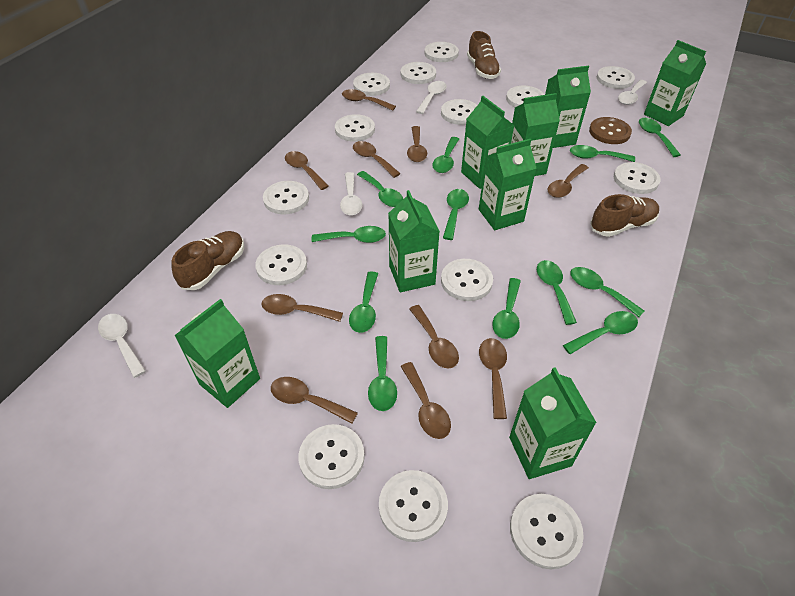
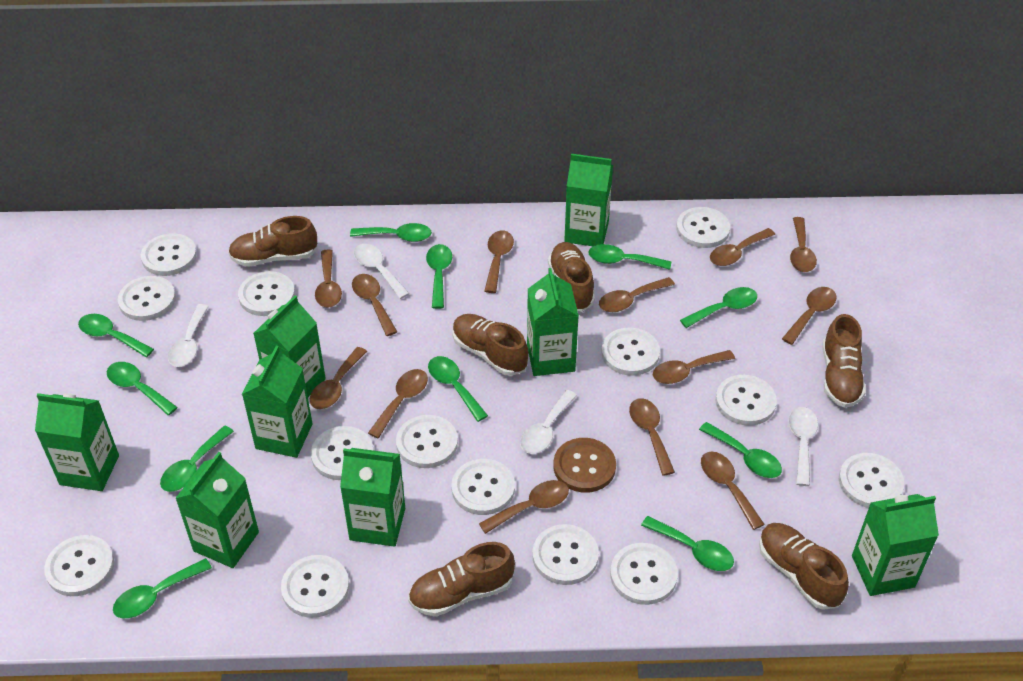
brown shoe: [171,231,244,290] [467,31,501,79] [590,194,659,237] = 3 -> [228,216,318,267] [408,542,515,617] [452,314,528,376] [548,242,595,312] [759,523,849,610] [822,314,866,408] = 6
brown spoon: [261,294,343,322] [271,377,358,424] [285,151,329,190] [342,89,396,111] [353,141,401,178] [400,362,451,439] [407,126,427,162] [409,305,459,369] [479,338,507,419] [548,164,589,198] = 10 -> [310,347,367,409] [315,250,342,308] [352,274,397,336] [368,369,428,438] [479,480,569,534] [484,230,514,293] [599,277,675,312] [629,398,675,476] [653,350,735,384] [701,452,765,530] [710,228,775,266] [782,287,837,345] [790,217,817,272] = 13
green spoon: [312,226,386,243] [349,271,378,333] [357,171,403,207] [368,336,397,411] [432,137,459,173] [443,189,469,240] [492,278,521,339] [537,260,577,325] [563,311,638,354] [570,145,635,162] [570,267,644,317] [639,118,681,157] = 12 -> [78,314,154,357] [107,362,178,415] [113,558,212,618] [160,426,234,492] [350,223,432,242] [426,244,452,309] [428,356,488,422] [588,244,671,270] [641,516,734,571] [680,287,757,328] [699,422,782,478] = 11

